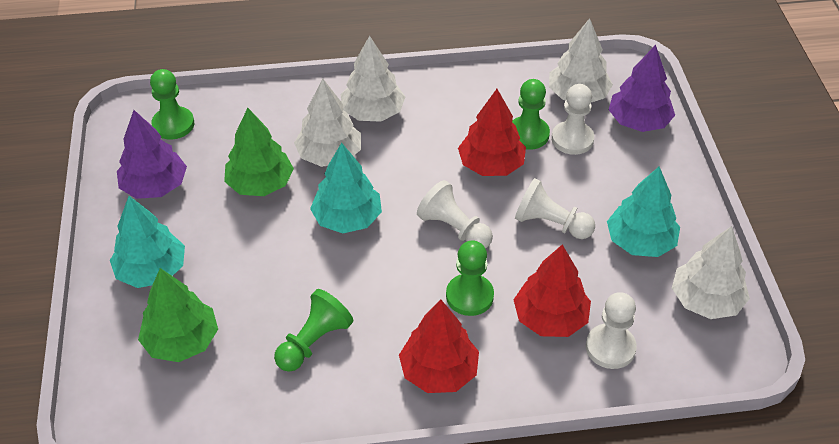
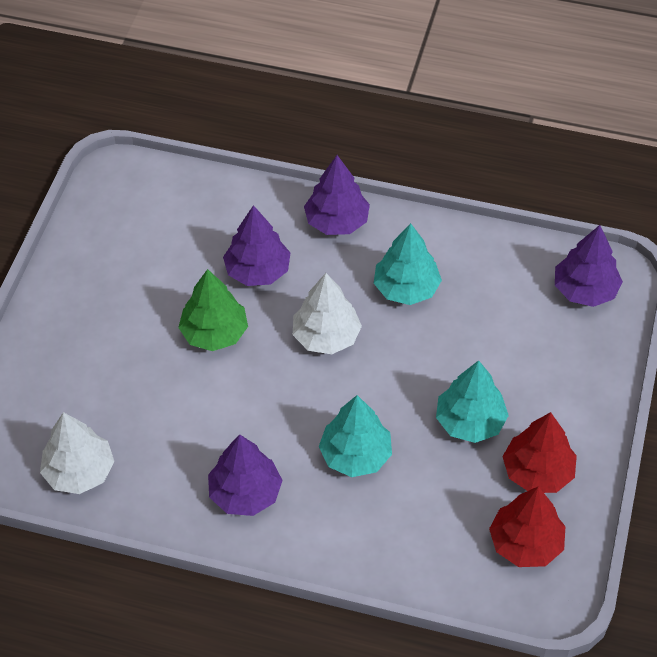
green pawn: [150,69,194,140] [274,289,353,372] [446,240,494,316] [512,79,550,150] = 4 -> none = 0
green tree: [138,268,218,362] [224,108,294,196] = 2 -> [178,269,248,351] = 1
purple tree: [117,110,187,199] [609,45,675,132] = 2 -> [208,435,283,516] [223,205,290,286] [304,155,370,235] [555,225,623,307] = 4
red tree: [399,300,479,393] [458,89,526,176] [513,244,591,337] = 3 -> [489,486,566,567] [502,412,577,493] = 2
white pawn: [417,180,493,248] [515,178,595,239] [552,84,594,155] [586,292,637,369] = 4 -> none = 0
white tree: [294,78,361,167] [341,36,405,122] [549,18,613,102] [672,226,750,319] = 4 -> [40,412,114,494] [293,273,362,354] = 2

